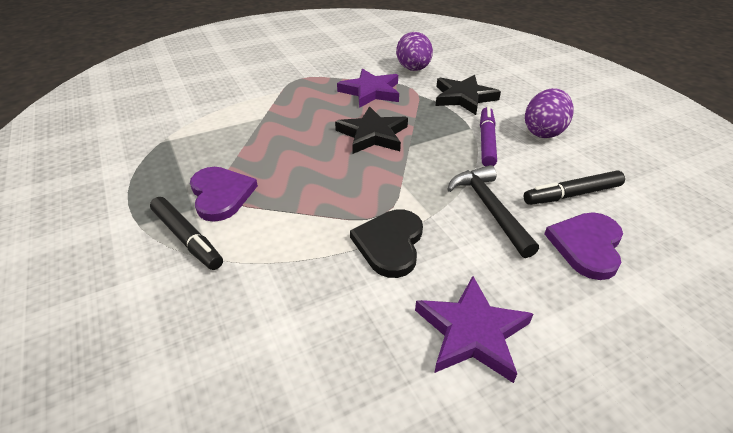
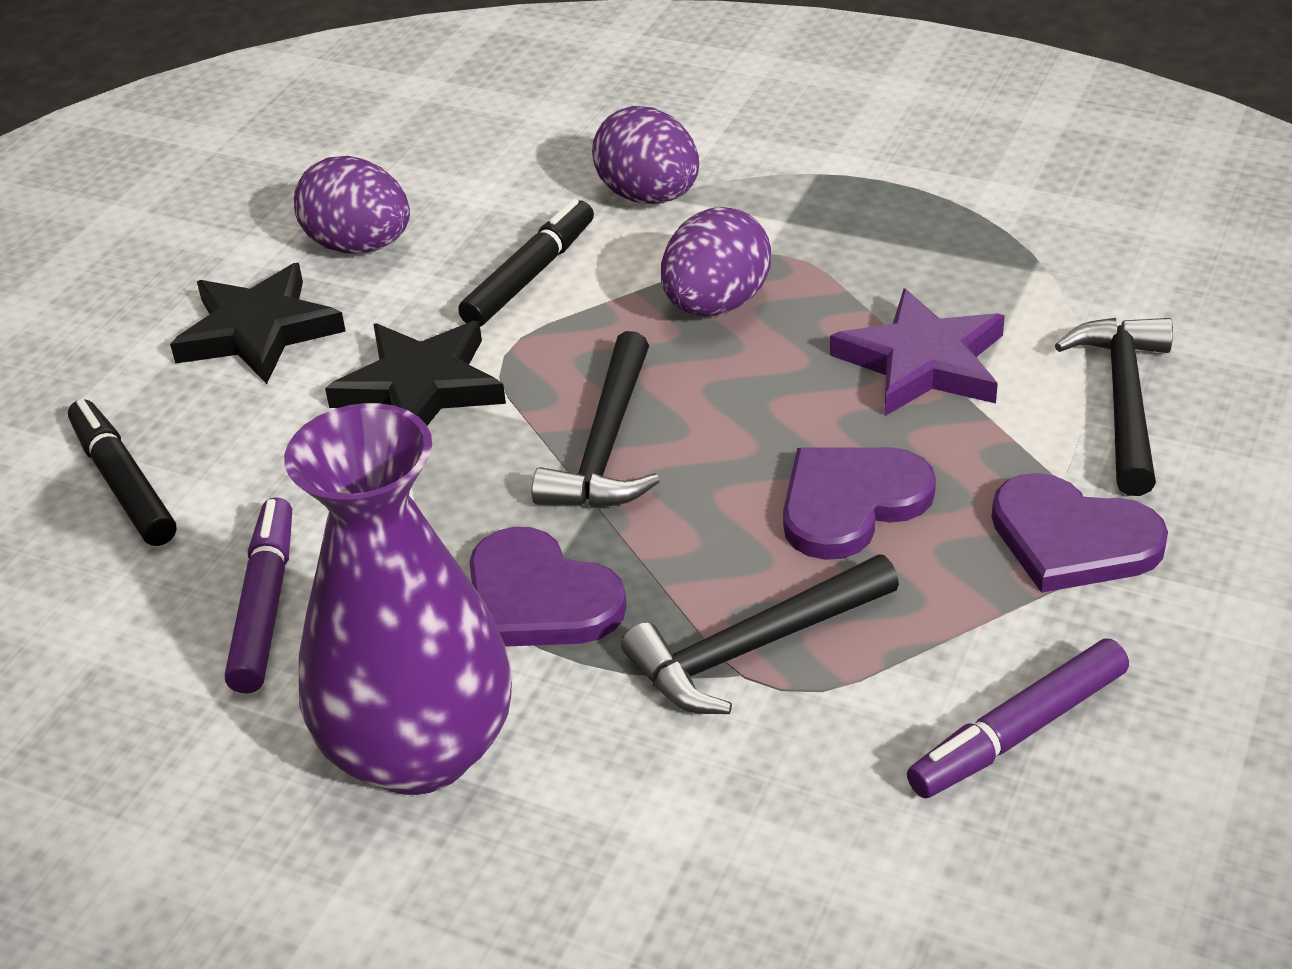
black hammer: [447,165,539,258] = 1 -> [532,331,660,508] [621,554,899,714] [1055,318,1173,496] = 3
black heart: [350,209,423,278] = 1 -> none = 0
purple egg: [396,32,433,71] [525,88,574,138] = 2 -> [294,156,410,254] [592,106,699,204] [661,207,771,316] = 3
purple heart: [190,167,258,222] [544,212,623,280] = 2 -> [469,527,627,647] [783,447,936,560] [992,473,1168,593] = 3
purple marker: [480,106,497,166] = 1 -> [225,497,292,694] [907,638,1129,798] = 2
purple star: [337,69,399,108] [415,276,533,383] = 2 -> [830,288,1005,416] = 1
purple vase: none = 0 -> [284,403,512,795] = 1

